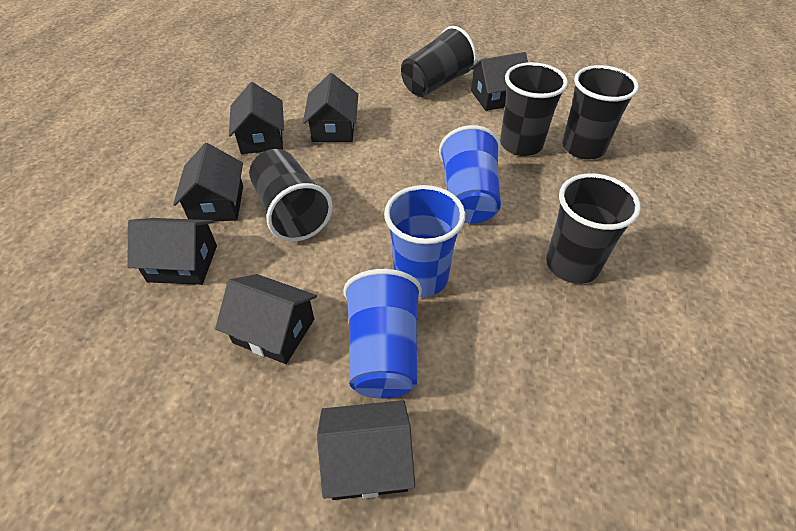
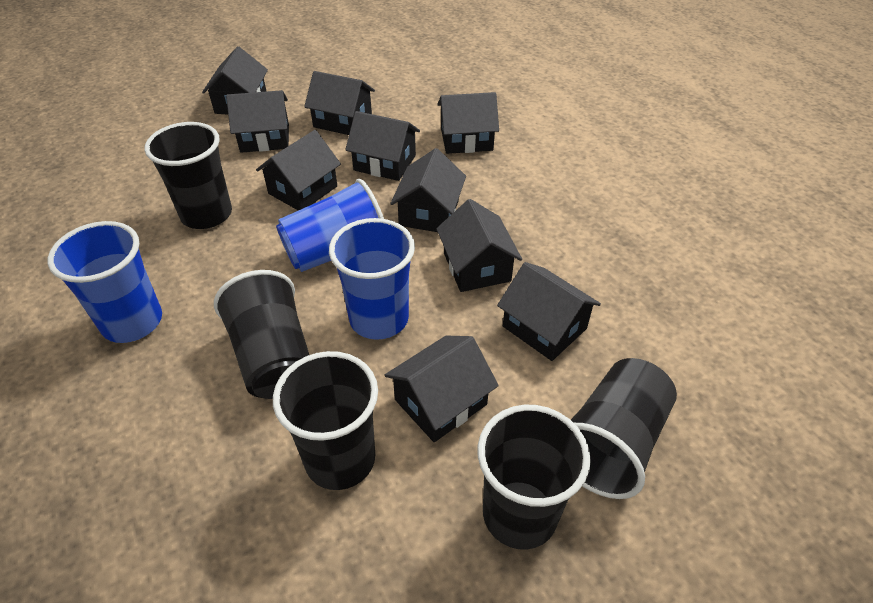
black house: [128,218,217,285] [173,143,243,222] [215,274,317,364] [229,82,284,154] [303,73,358,142] [317,400,415,500] [469,52,528,111] = 7 -> [202,46,268,115] [226,90,289,153] [256,130,341,211] [304,71,375,135] [345,111,420,181] [385,335,499,442] [390,148,466,232] [436,199,522,292] [437,92,499,154] [497,262,601,361] = 10

